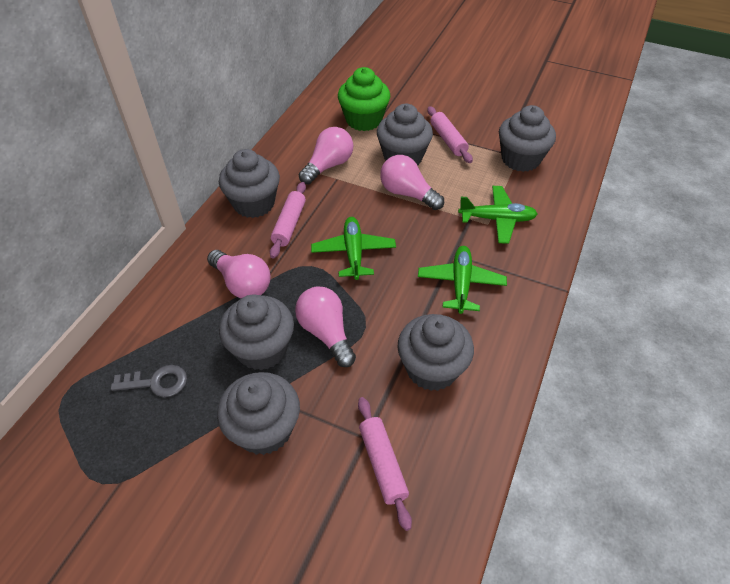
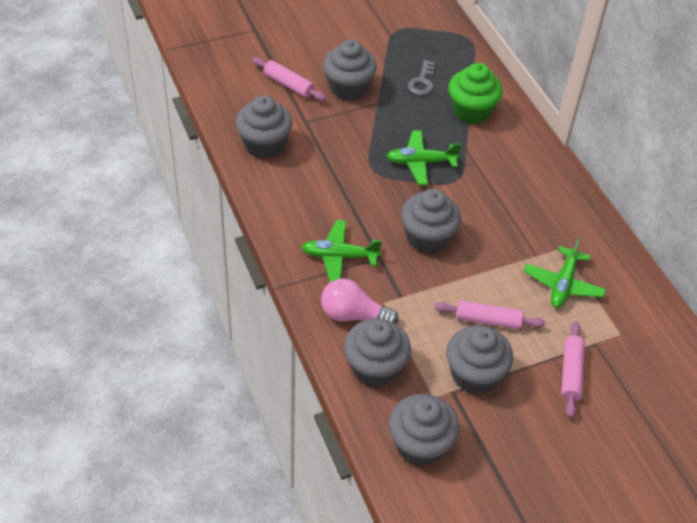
pink light bulb: [207,250,270,299] [295,286,356,367] [299,127,353,184] [380,155,444,210] = 4 -> [321,278,399,324] = 1

